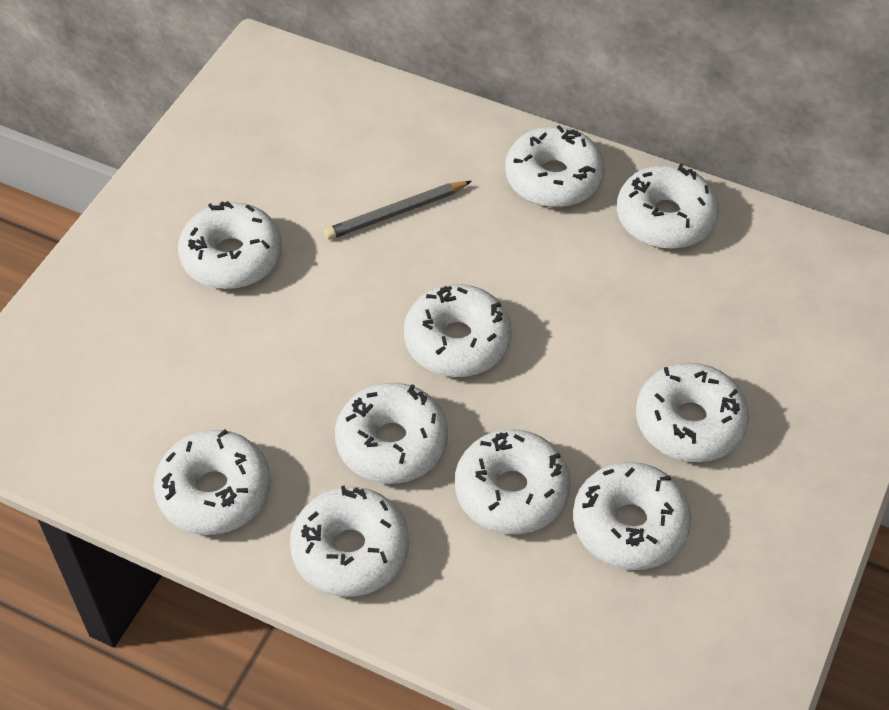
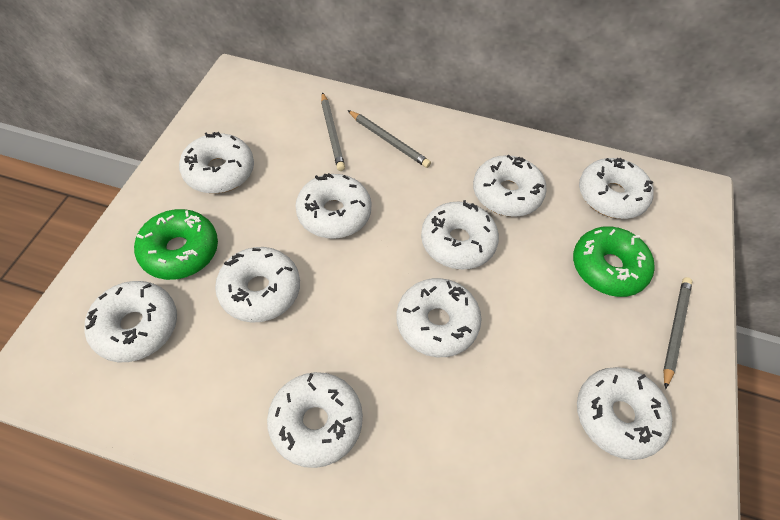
green donut: none = 0 -> [134,209,218,280] [573,226,655,297] = 2
grey pencil: [324,181,472,240] = 1 -> [321,92,345,171] [347,110,431,168] [663,277,693,389] = 3

